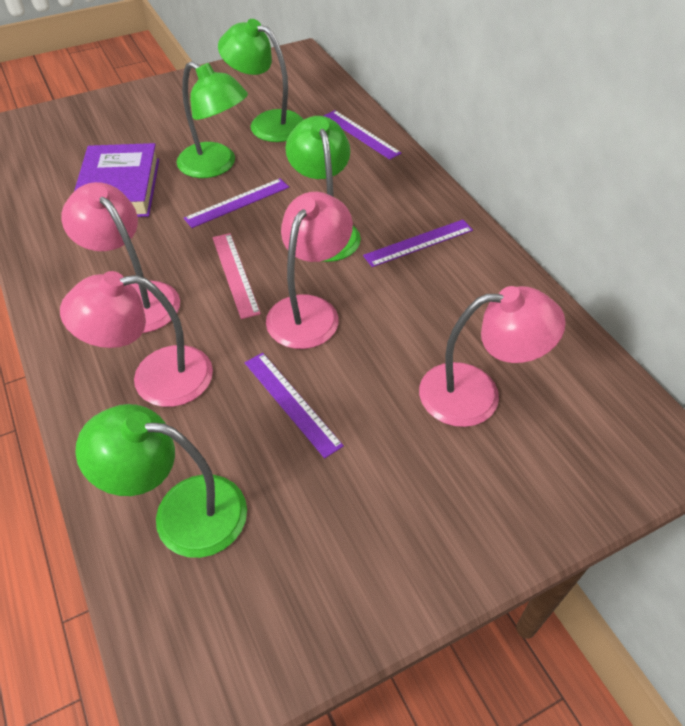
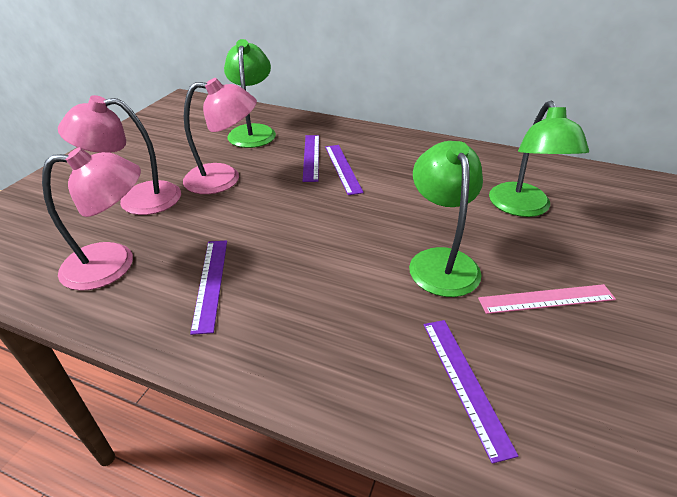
green lamp: [75,404,247,558] [176,61,248,178] [218,19,304,142] [285,116,361,262] = 4 -> [224,39,276,148] [409,141,483,297] [489,101,589,217] = 3
pink lamp: [60,271,213,407] [61,182,180,333] [266,192,353,349] [419,286,566,427] = 4 -> [42,147,141,291] [58,95,181,215] [183,78,257,194] = 3
purple book: [74,143,159,217] = 1 -> none = 0

